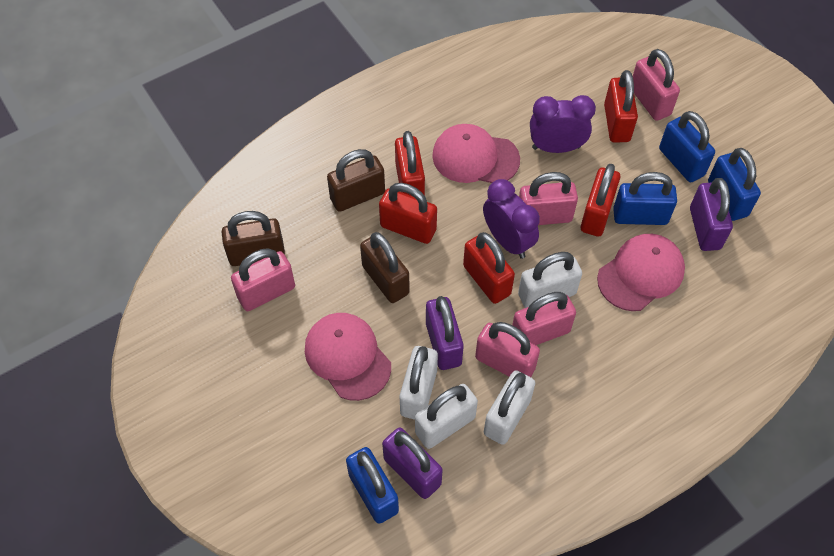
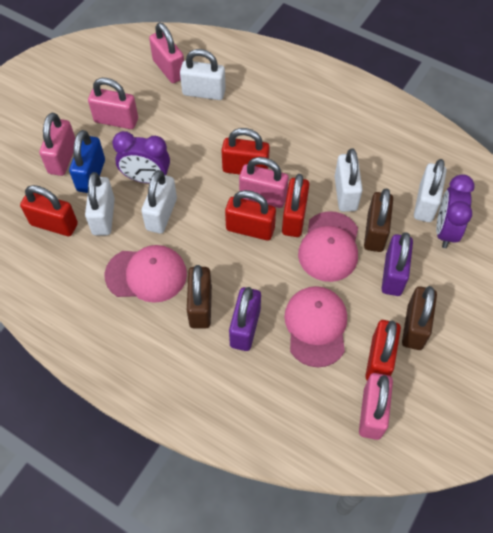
blue padlock: [346,447,399,524] [613,172,677,225] [659,111,715,182] [708,148,761,221] = 4 -> [69,130,105,193] = 1
purple padlock: [382,427,443,499] [426,296,464,370] [690,178,733,251] = 3 -> [229,287,261,351] [381,232,413,296] = 2
white padlock: [400,346,438,420] [415,384,478,449] [484,370,535,445] [518,252,582,308] = 4 -> [85,172,115,235] [141,170,177,234] [180,49,226,100] [335,148,363,212] [414,159,447,222] = 5

